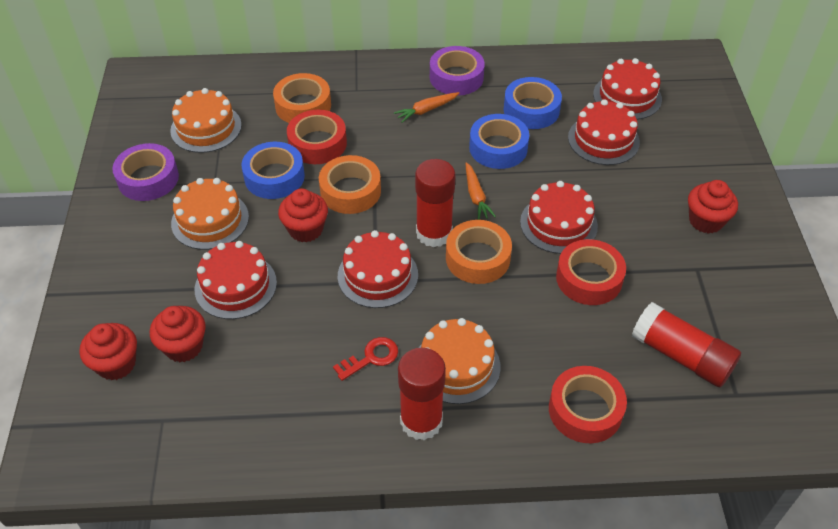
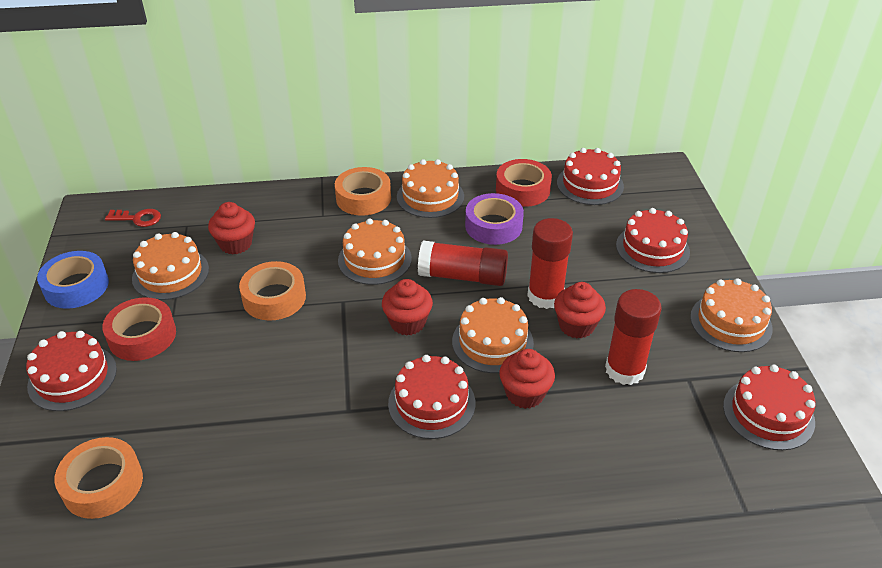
blue tape: [241,142,305,199] [469,114,529,169] [504,77,562,129] = 3 -> [37,251,109,309] = 1
orange cake: [170,88,242,153] [171,178,249,250] [419,318,500,404] = 3 -> [132,232,209,300] [338,219,412,285] [397,159,464,218] [452,297,534,373] [690,278,773,352] = 5
orange carrot: [394,92,459,123] [466,162,496,220] = 2 -> none = 0
purple tape: [112,143,179,201] [430,46,485,96] = 2 -> [465,193,524,245] = 1
red tape: [287,110,347,164] [549,366,627,443] [556,239,626,305] = 3 -> [102,297,176,361] [496,159,552,207] = 2

